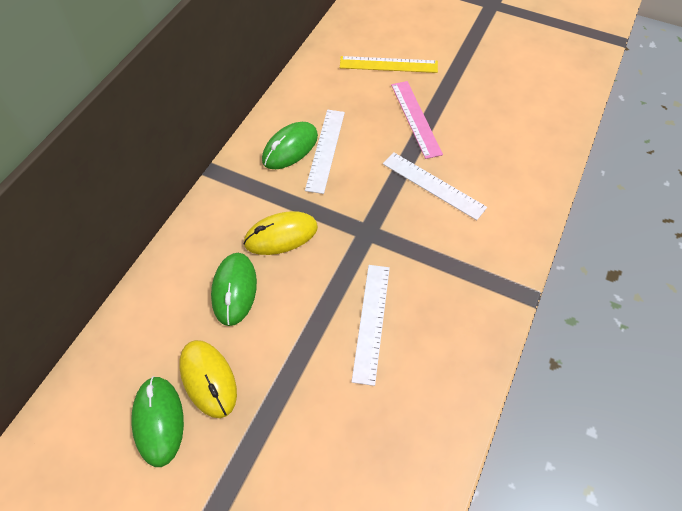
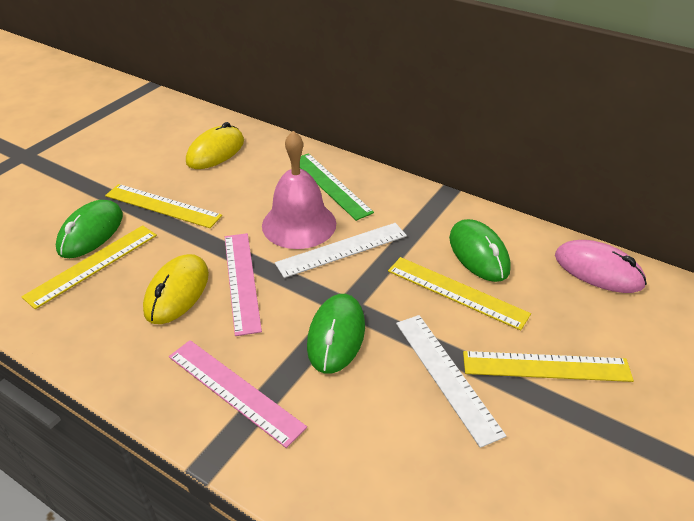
green ruler: none = 0 -> [300,153,374,221] = 1
pink bell: none = 0 -> [262,131,336,249] = 1
pink mouse: none = 0 -> [555,240,647,293] = 1
pink ruler: [391,81,443,159] = 1 -> [169,340,307,448] [225,233,262,336] = 2
white ruler: [305,110,345,194] [352,265,390,386] [383,152,487,220] = 3 -> [275,223,407,278] [396,315,506,448] = 2
yellow ruler: [340,56,438,73] = 1 -> [21,225,157,309] [105,184,222,228] [388,257,531,331] [463,351,634,382] = 4

